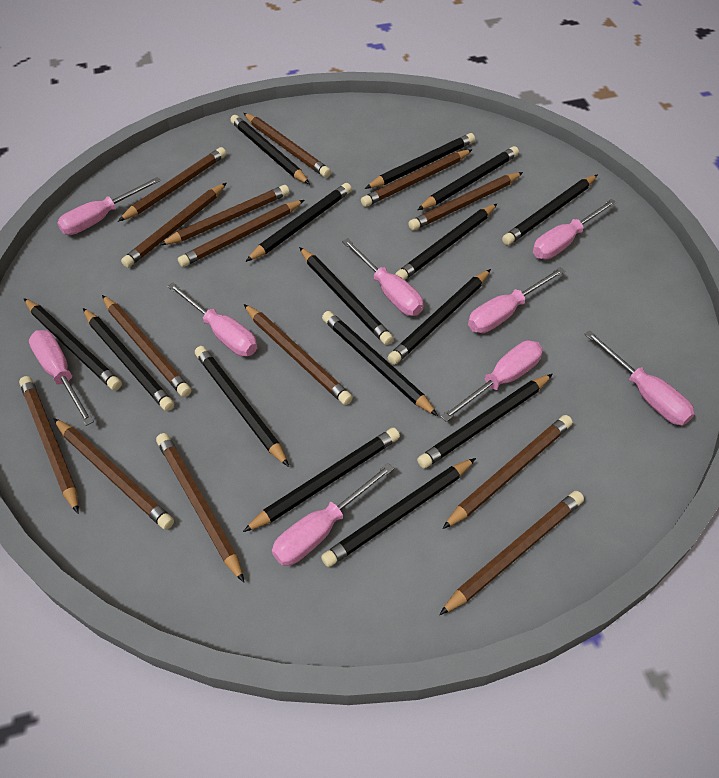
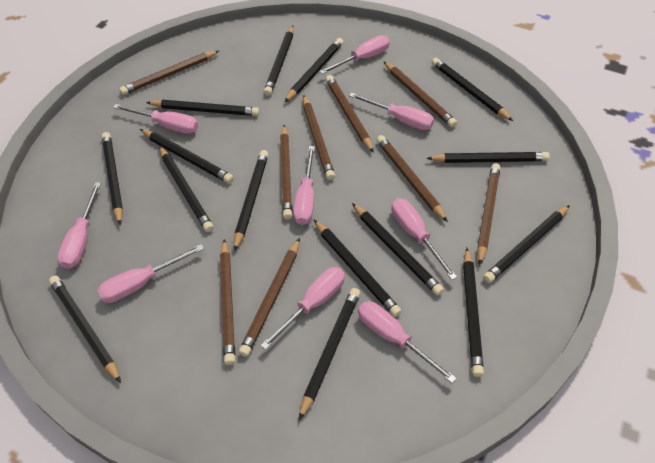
brown pencil: [19,376,79,513] [53,418,174,530] [102,295,191,397] [118,147,226,222] [121,183,226,268] [156,433,244,582] [160,185,289,245] [178,200,304,267] [244,113,331,178] [244,304,353,405] [361,149,473,207] [408,172,523,230] [439,491,584,615] [442,415,573,529] = 14 -> [119,51,219,95] [220,239,235,365] [239,238,300,357] [280,125,293,220] [303,95,335,180] [326,75,374,153] [377,135,448,222] [384,62,457,128] [477,163,500,266] = 9

